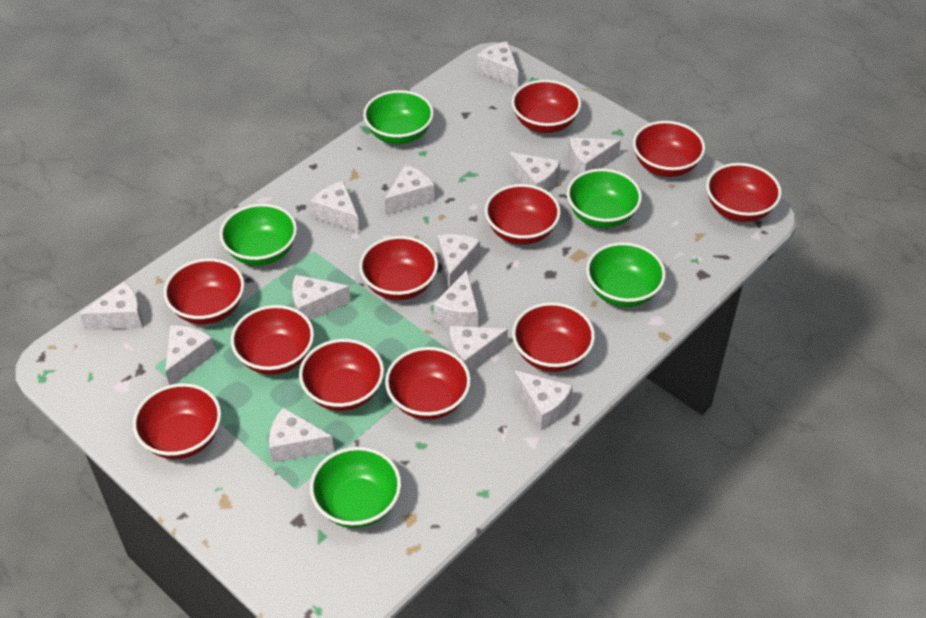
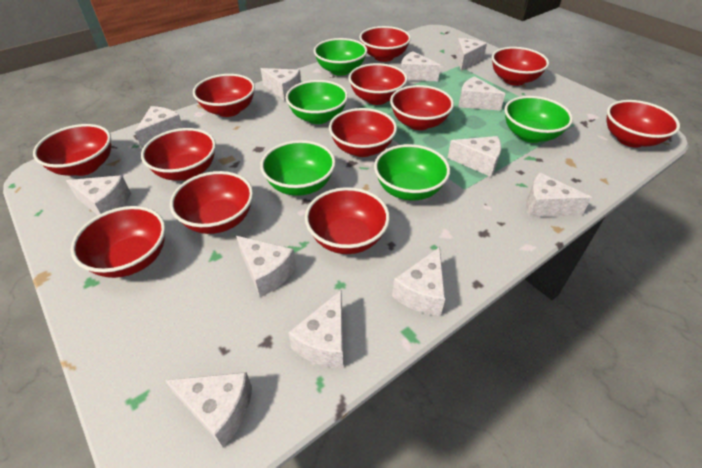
red bowl: [133,383,221,459] [163,258,245,324] [231,305,314,375] [299,339,384,411] [359,236,438,300] [385,347,471,420] [485,184,561,245] [511,80,581,133] [512,302,595,372] [633,121,705,177] [706,163,782,222] = 11 -> [33,124,111,176] [71,206,166,278] [141,128,216,181] [170,171,253,234] [193,74,255,117] [305,187,390,254] [329,108,397,157] [348,63,408,105] [359,26,411,62] [390,85,454,130] [492,47,549,86] [607,100,680,148] = 12
white cheese: [80,281,143,330] [165,325,216,385] [269,407,334,463] [292,275,351,320] [311,181,359,233] [385,165,435,215] [433,270,478,327] [437,234,480,287] [450,326,508,372] [477,41,518,87] [509,152,560,192] [514,370,573,430] [568,138,621,175] = 13 -> [66,175,131,215] [135,106,183,149] [165,372,252,447] [236,236,296,297] [261,68,301,101] [288,290,343,368] [392,247,445,316] [401,51,441,81] [448,136,501,177] [456,38,487,71] [458,76,505,111] [526,173,592,217] = 12

